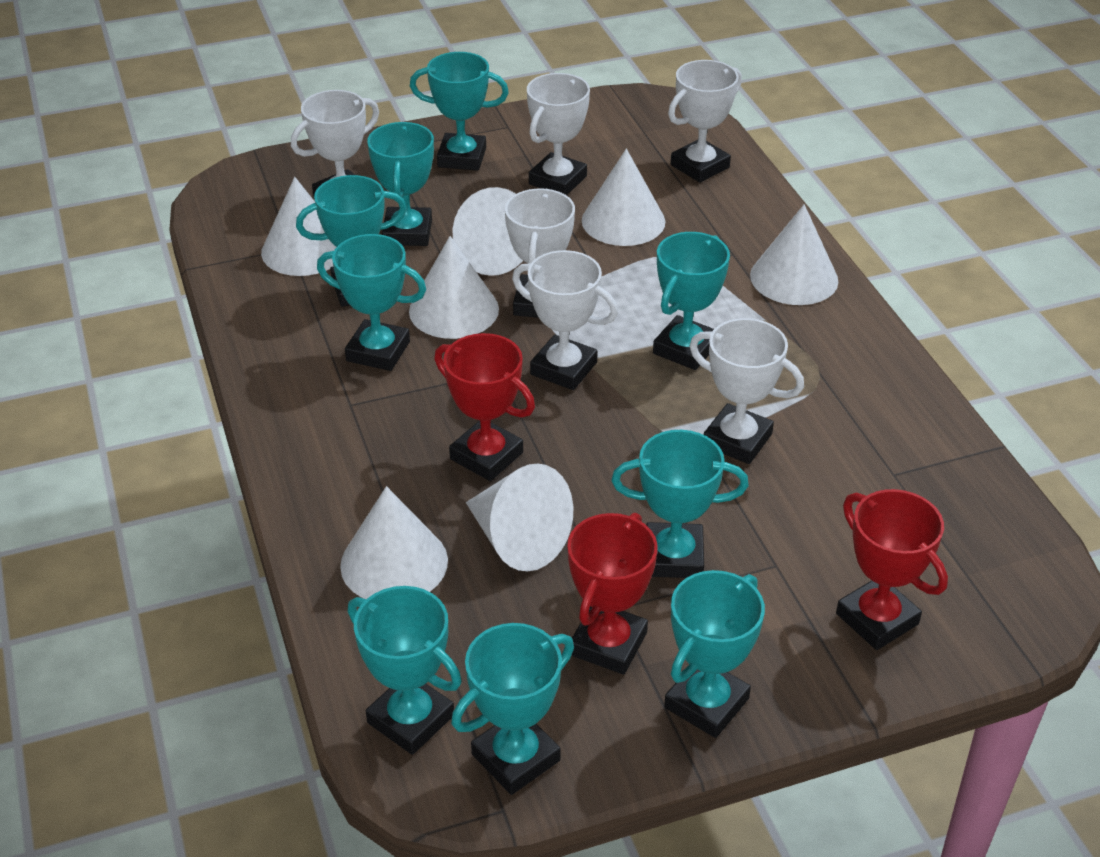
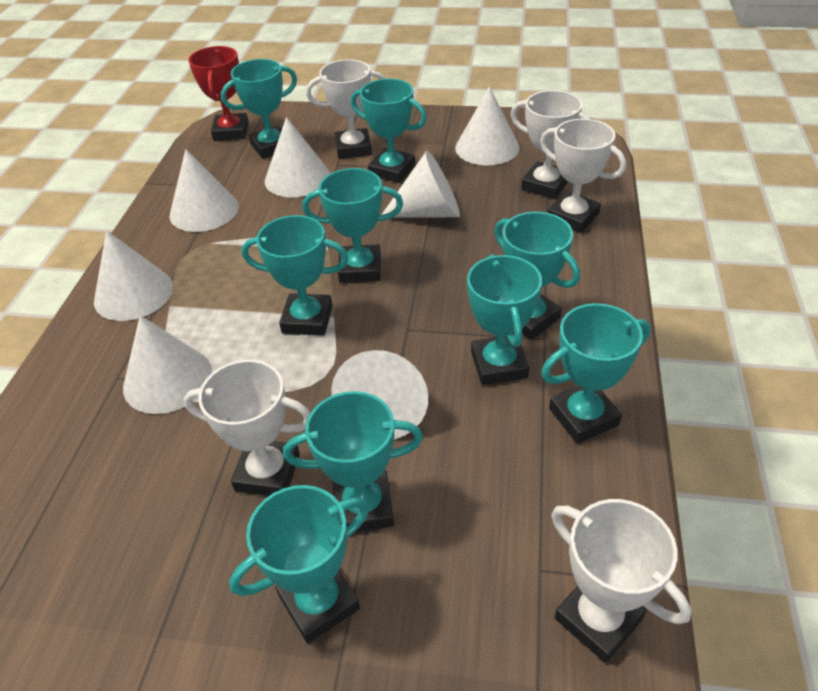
red trophy: [434,333,535,481] [567,513,658,675] [836,489,948,650] = 3 -> [188,46,249,141] = 1
white trophy: [291,90,379,196] [505,188,575,318] [512,250,618,390] [527,73,590,195] [668,60,742,182] [690,318,804,464] = 6 -> [184,360,310,496] [306,59,386,159] [510,90,590,199] [540,119,626,233] [551,499,691,663] = 5

